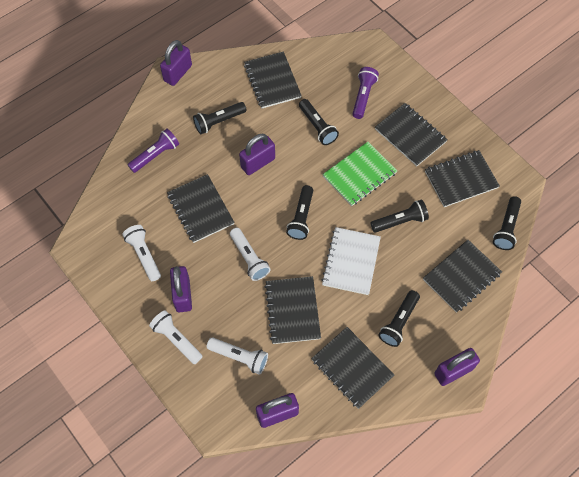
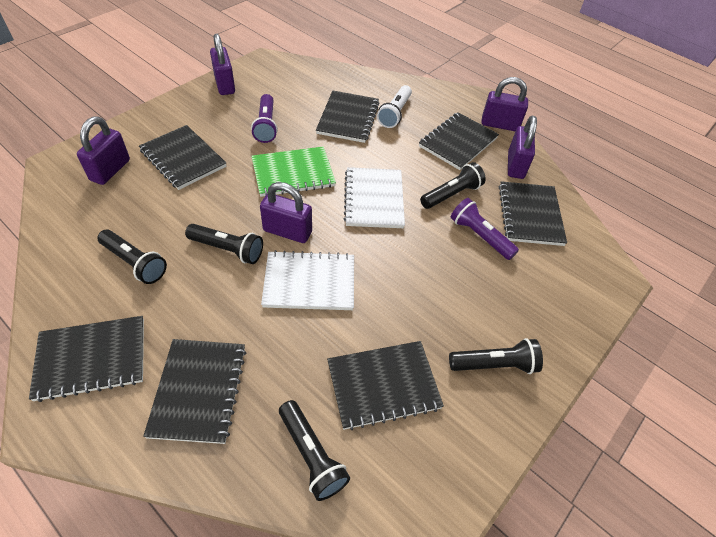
black flashlight: [193,102,247,134] [286,185,313,240] [299,99,339,145] [371,200,429,233] [379,290,420,347] [493,196,521,250] = 6 -> [97,230,167,284] [185,224,263,264] [279,400,350,501] [420,162,486,209] [449,338,543,374] = 5
white flashlight: [123,225,161,281] [149,310,203,364] [207,337,268,375] [230,228,270,281] = 4 -> [377,85,412,128] = 1
white notebook: [321,227,381,295] = 1 -> [261,250,354,310] [344,167,405,228] = 2

